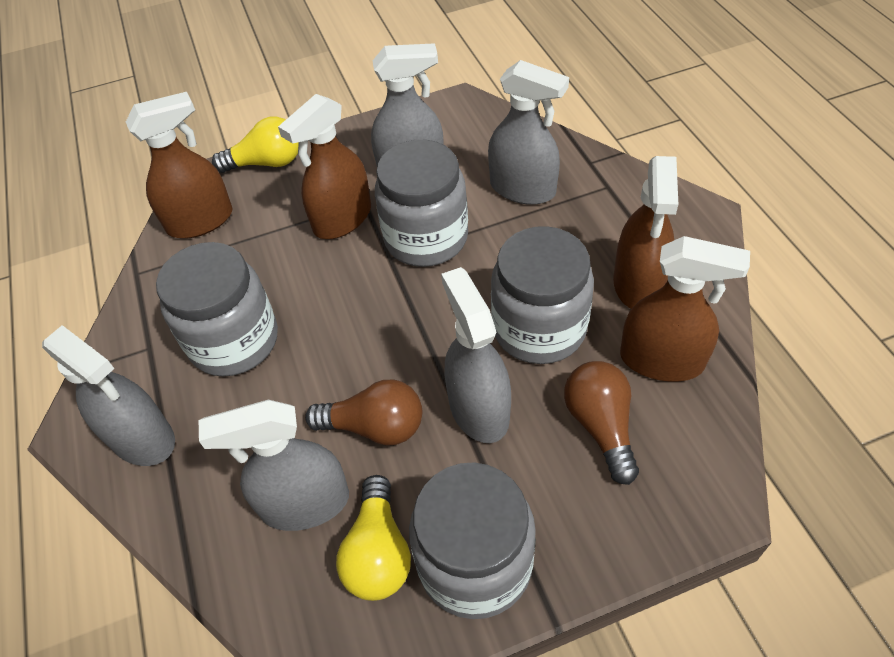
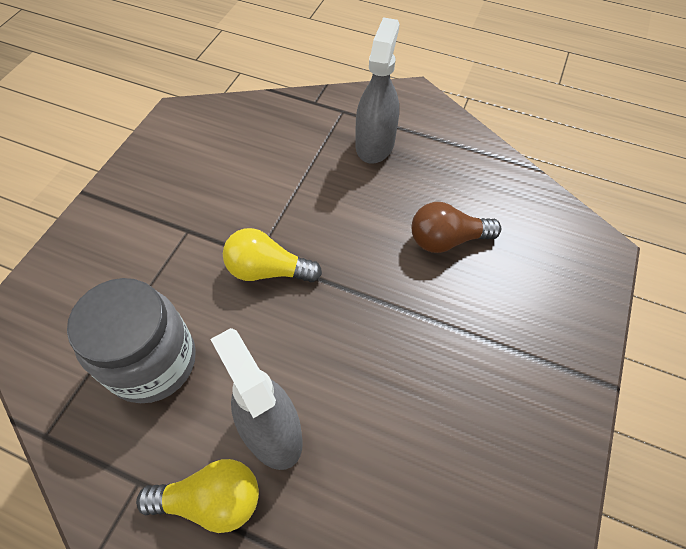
brown light bulb: [305,380,422,446] [564,361,639,485] = 2 -> [412,202,501,253] = 1
brown spray bottle: [126,92,232,239] [278,94,371,239] [613,156,678,309] [620,236,750,382] = 4 -> none = 0
grey jar: [156,242,278,377] [375,140,468,267] [409,462,536,619] [491,226,594,364] = 4 -> [67,278,196,403] = 1
grey spray bottle: [42,325,175,466] [199,400,349,531] [371,43,444,165] [441,267,511,443] [488,60,569,205] = 5 -> [210,328,303,470] [355,17,400,164] = 2

